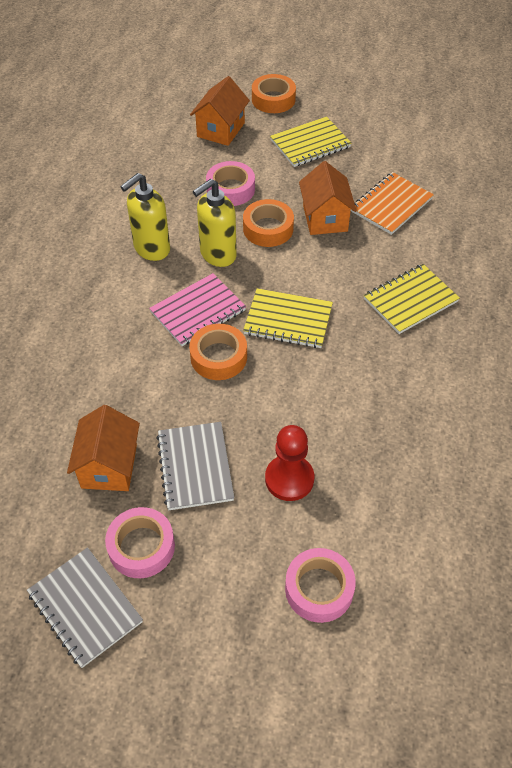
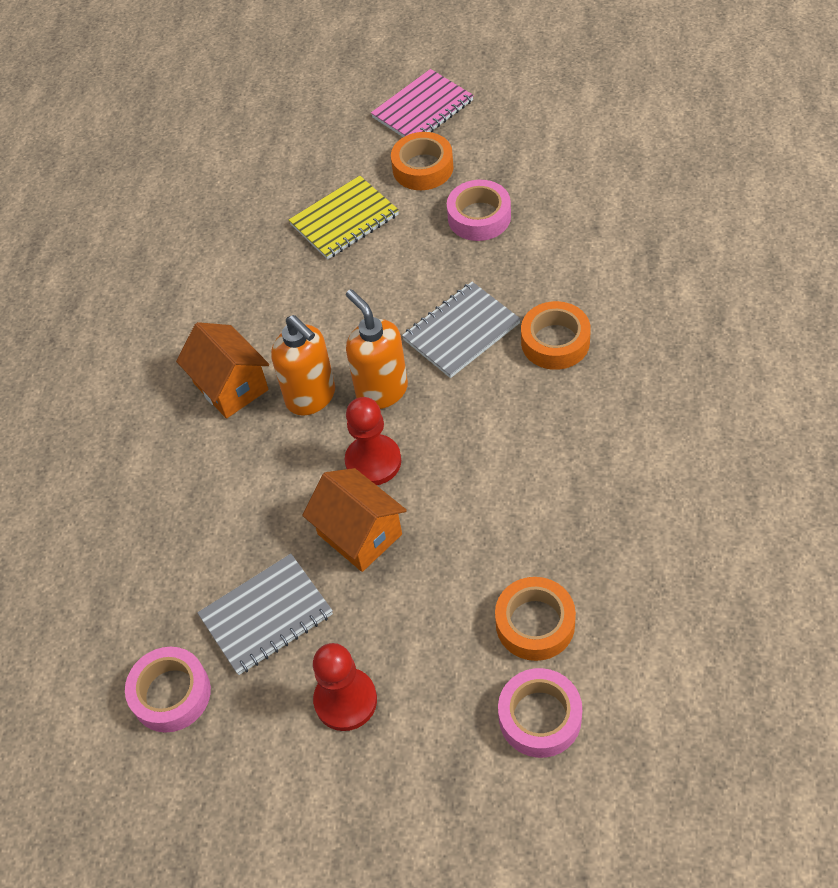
orange house: [67,405,140,491] [190,76,250,146] [299,161,357,235] = 3 -> [176,322,269,419] [302,468,407,572] = 2
orange notebook: [351,172,434,235] = 1 -> none = 0
orange soap dispenser: none = 0 -> [271,315,335,416] [346,289,408,409] = 2
red pawn: [265,425,314,501] = 1 -> [313,643,377,731] [345,397,401,485] = 2
yellow notebook: [243,288,333,348] [270,116,352,167] [364,264,460,334] = 3 -> [289,176,399,260] = 1
yellow soap dispenser: [120,173,170,261] [193,179,237,267] = 2 -> none = 0

